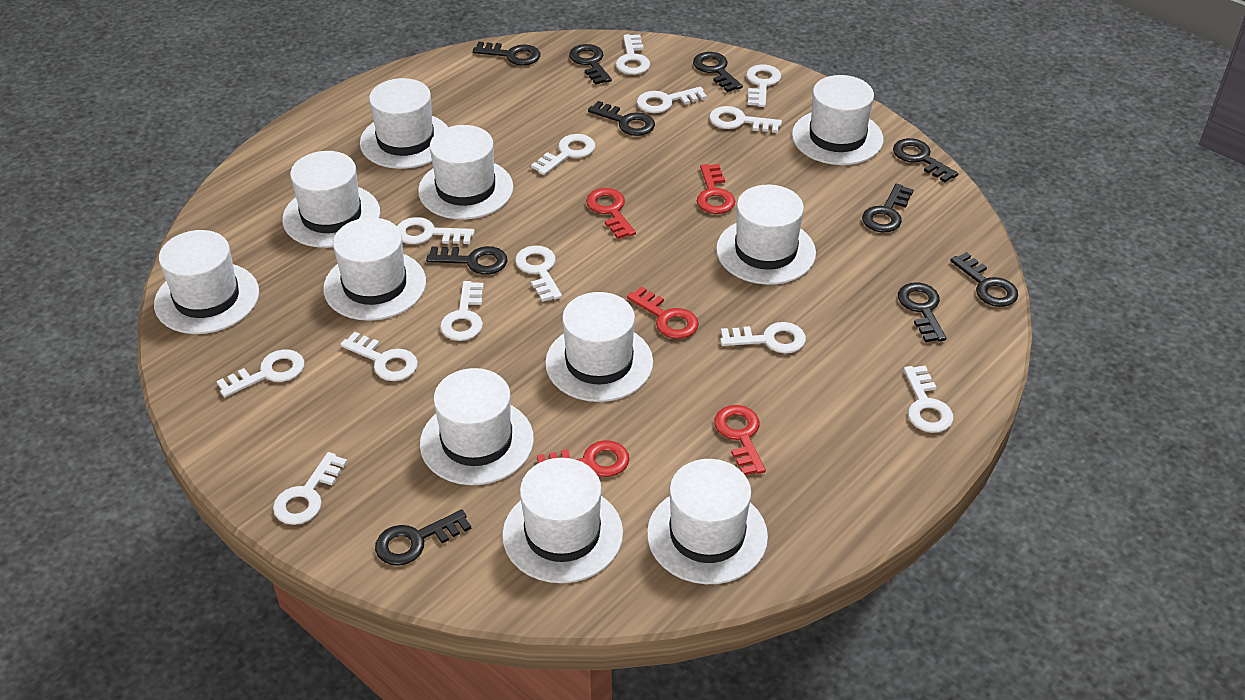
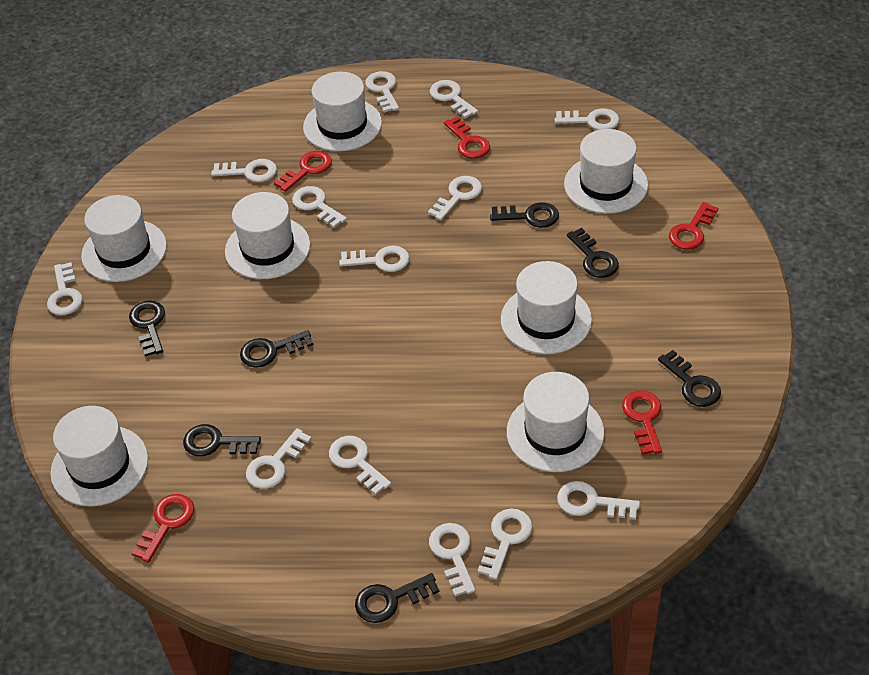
black key: [375,509,472,566] [426,246,507,275] [473,42,540,65] [569,44,612,85] [588,101,655,136] [693,52,743,92] [862,184,914,233] [893,138,958,182] [898,282,946,342] [950,252,1018,307] = 10 -> [129,301,165,356] [183,424,261,456] [240,330,313,368] [355,573,439,623] [490,202,559,228] [567,228,619,278] [658,350,721,407] = 7
white hat: [154,230,259,334] [282,151,380,248] [323,217,426,321] [360,78,448,169] [418,125,513,220] [420,368,534,485] [502,458,623,583] [545,292,653,402] [647,459,768,584] [716,185,816,285] [792,75,883,165] = 11 -> [50,406,148,507] [81,195,167,282] [225,192,310,279] [303,72,382,152] [501,261,592,354] [507,372,604,472] [564,129,648,214] = 7

